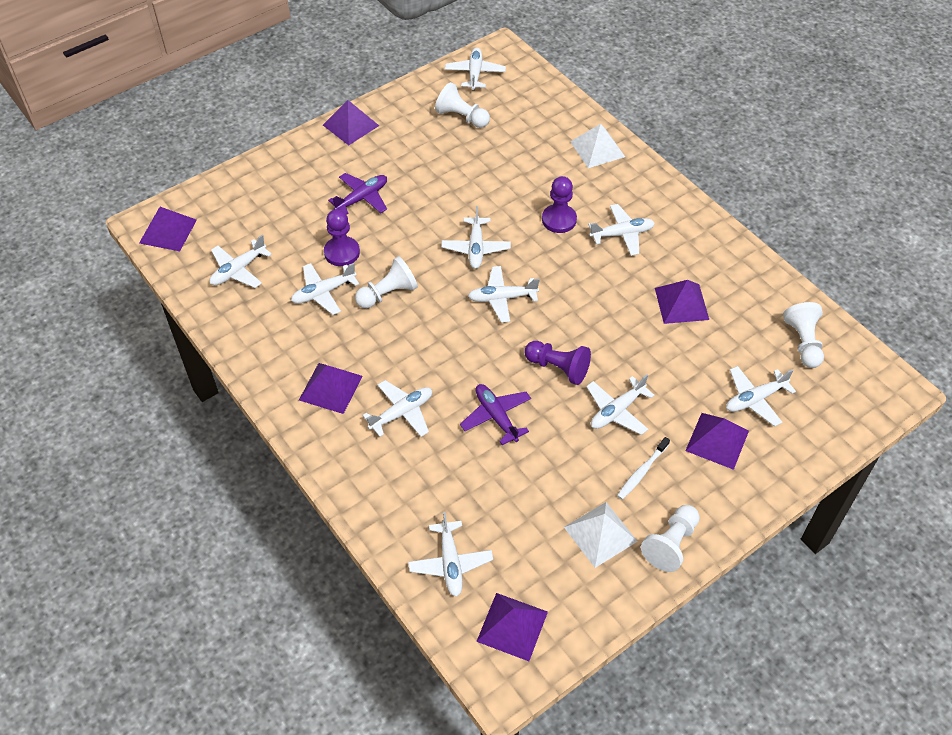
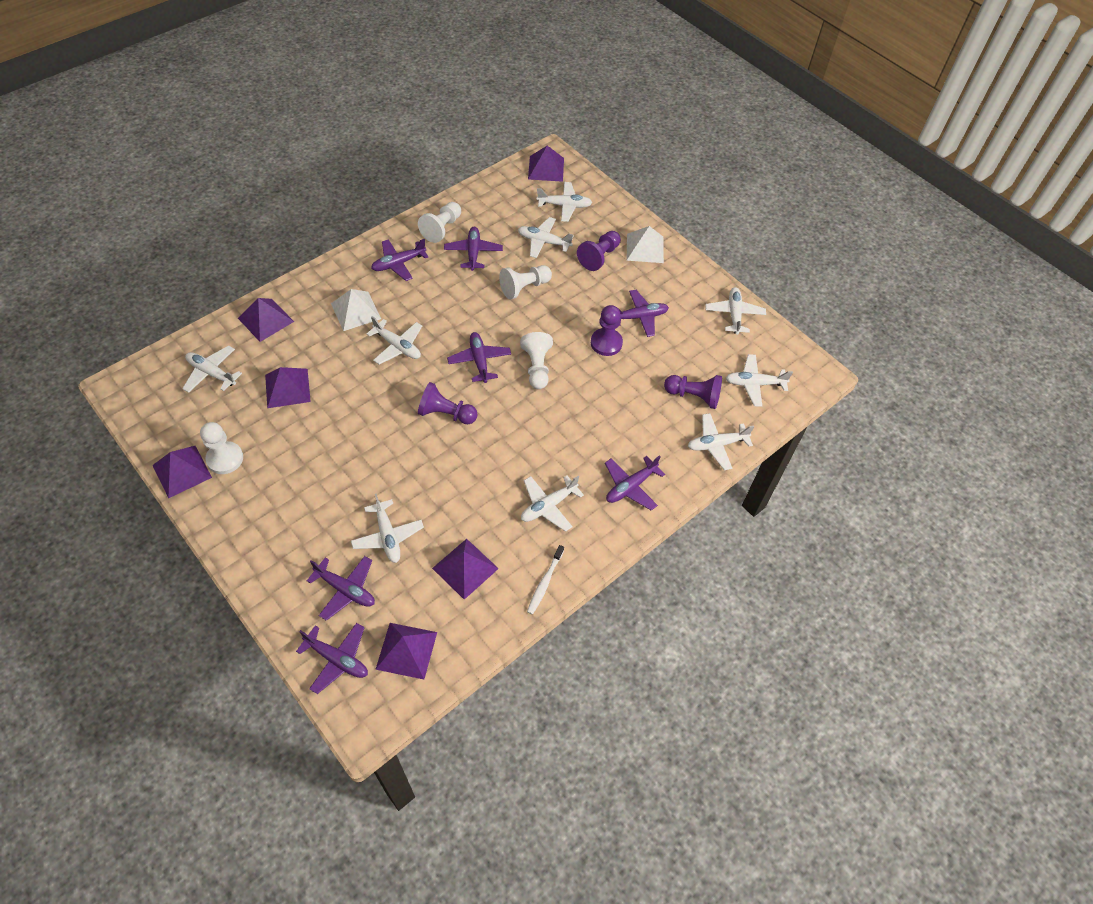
purple pawn: [324,209,360,266] [524,341,591,385] [542,176,577,233] = 3 -> [418,382,478,424] [577,231,621,271] [591,305,623,356] [664,375,722,409] = 4
purple plane: [328,173,387,215] [460,384,531,445] = 2 -> [296,623,368,694] [307,556,375,621] [371,239,428,281] [444,227,503,271] [447,332,511,383] [605,455,665,510] [619,290,669,337] = 7
white plane: [210,235,272,288] [291,263,359,315] [362,380,432,437] [408,512,493,597] [441,206,511,269] [445,48,506,90] [468,266,540,323] [586,374,654,435] [588,204,655,256] [726,366,796,427] = 10 -> [182,346,242,393] [351,494,424,563] [366,316,422,365] [518,217,574,258] [521,475,584,532] [537,182,592,222] [688,413,754,470] [705,287,766,335] [726,354,793,407] = 9

